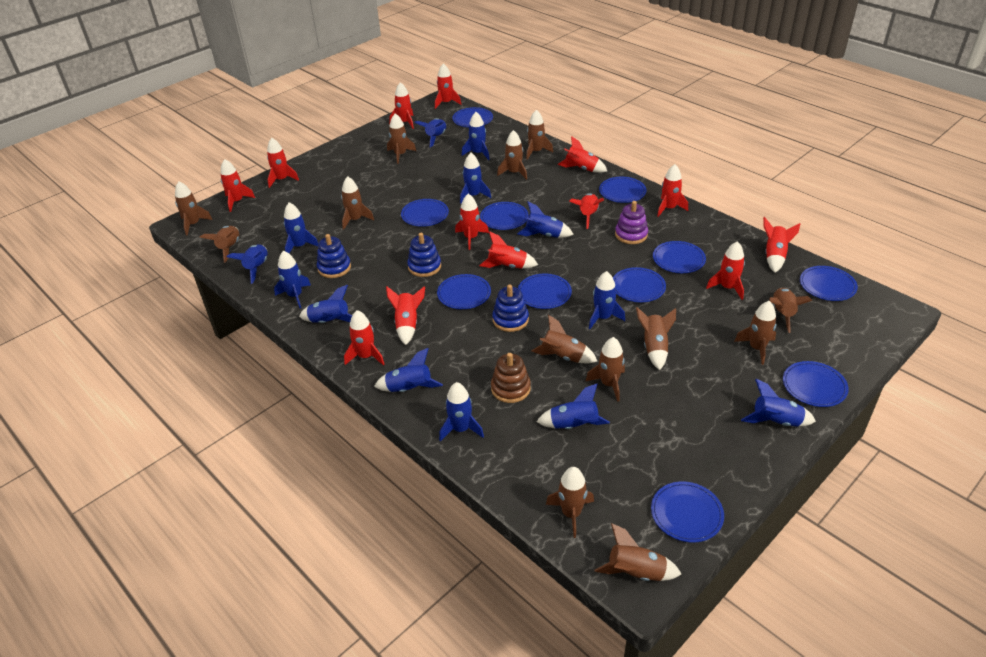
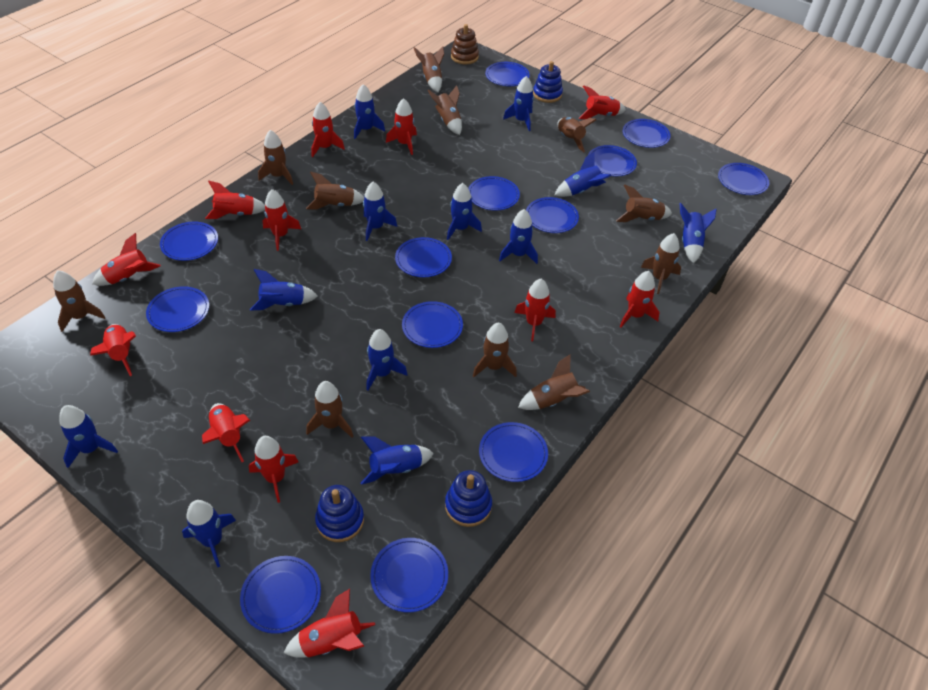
blue plate: [401,199,449,227] [437,274,491,309] [452,107,493,127] [480,202,529,230] [518,274,572,309] [599,177,646,203] [613,267,666,302] [651,482,724,542] [653,241,706,273] [783,361,849,407] [800,266,858,301] = 11 -> [146,286,209,332] [160,221,218,261] [240,556,321,634] [370,538,448,613] [395,237,452,277] [402,301,463,348] [468,176,520,211] [479,422,548,482] [485,62,530,86] [526,197,579,233] [588,145,637,176] [623,119,671,148] [718,163,769,195] = 13
blue rocket: [227,245,268,284] [274,251,311,308] [284,202,318,253] [299,285,352,323] [374,348,443,392] [414,118,446,148] [439,382,484,441] [460,153,491,204] [462,112,490,160] [517,201,574,238] [537,383,610,429] [589,271,625,329] [741,379,816,427] = 13 -> [59,405,118,468] [182,500,236,567] [250,269,318,311] [354,84,385,139] [361,436,434,485] [363,182,397,241] [366,329,408,390] [447,183,482,240] [499,209,538,264] [503,76,534,131] [555,152,611,197] [680,203,717,264] = 12
brown rocket: [175,181,213,236] [200,226,239,263] [341,176,374,230] [387,113,416,164] [497,130,527,180] [526,110,553,160] [532,315,597,364] [546,467,594,538] [585,337,625,402] [595,523,681,581] [636,307,676,370] [734,301,776,365] [769,288,813,333] = 13 -> [53,270,106,332] [258,130,293,185] [306,172,364,210] [306,381,354,438] [414,46,444,92] [428,85,462,135] [473,323,517,377] [518,354,590,410] [557,117,596,152] [616,185,672,222] [641,233,681,294] = 11
purple stacking toy: [615,201,648,244] = 1 -> none = 0
red rocket: [220,159,255,212] [267,138,299,188] [344,310,384,365] [386,286,425,345] [389,82,414,129] [435,63,461,109] [455,194,489,250] [479,231,538,269] [558,136,607,173] [569,194,604,229] [657,164,688,217] [706,241,745,300] [763,217,800,273] = 13 -> [90,324,136,376] [92,233,161,286] [202,403,250,462] [205,180,265,219] [249,436,299,503] [263,189,301,251] [284,589,375,658] [311,102,345,157] [386,98,417,155] [514,279,556,341] [579,86,626,119] [620,271,659,327] = 12

